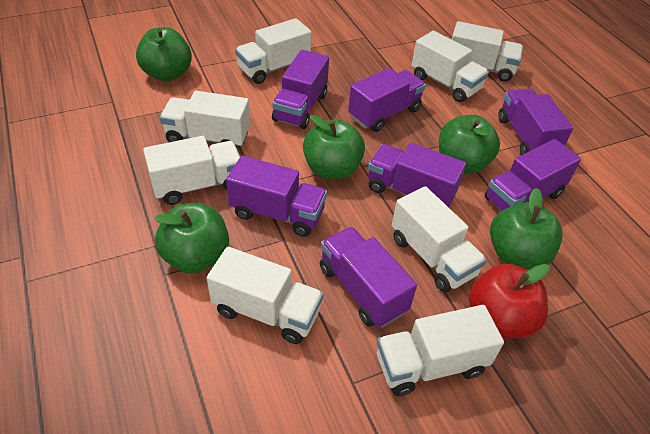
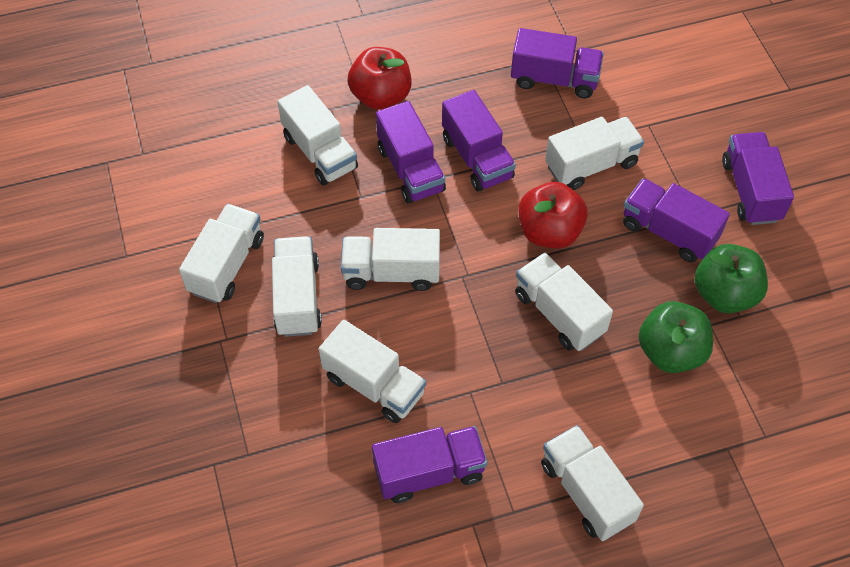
green apple: [136,27,192,81] [154,203,229,274] [303,115,365,180] [439,115,500,174] [490,188,563,269] = 5 -> [638,301,713,373] [695,244,768,313] = 2
purple truck: [226,156,327,237] [272,50,329,129] [320,227,417,328] [348,68,426,132] [368,143,466,207] [485,139,581,211] [498,89,573,155] = 7 -> [372,426,487,503] [376,101,446,204] [442,90,516,192] [511,28,604,98] [623,178,730,263] [722,132,794,225] = 6
red apple: [469,264,550,339] = 1 -> [348,47,411,110] [518,182,588,248] = 2

